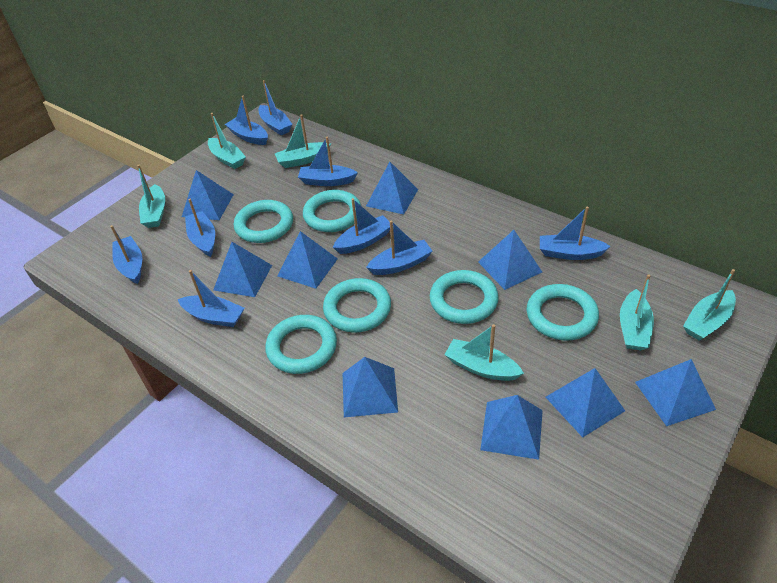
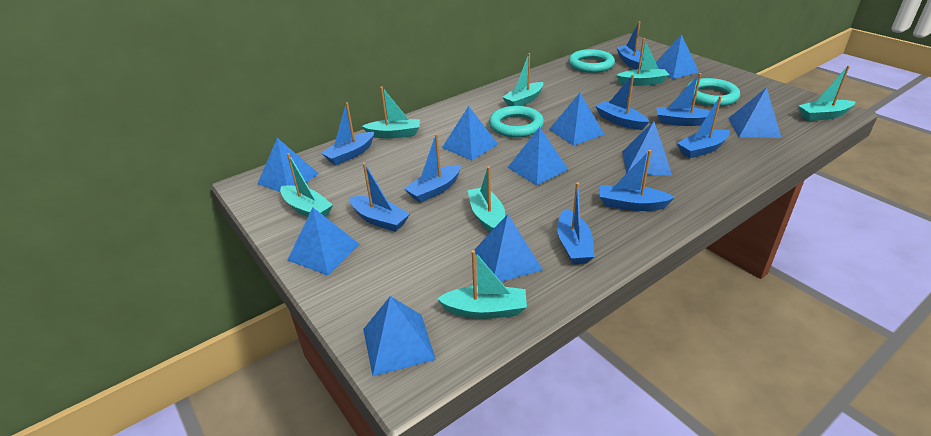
blue pyramid: [182,170,234,220] [213,242,272,297] [278,231,338,289] [343,357,398,417] [366,162,418,215] [478,230,542,290] [480,395,543,460] [546,368,625,437] [635,359,716,426] = 9 -> [258,138,319,192] [288,208,360,276] [363,296,436,376] [442,106,498,161] [474,214,543,282] [507,127,568,185] [549,93,605,146] [622,121,672,176] [656,34,699,79] [728,87,782,138] = 10
turquoise boat: [137,165,165,228] [208,113,246,169] [275,114,331,168] [444,324,524,381] [620,274,654,350] [683,269,736,341] = 6 -> [280,153,333,217] [362,87,420,138] [437,250,527,319] [468,166,505,232] [502,53,543,106] [616,38,669,86] [798,65,855,121] = 7
turquoise ring: [234,200,293,243] [265,315,337,374] [303,190,361,232] [323,278,391,333] [430,270,499,324] [527,284,599,341] = 6 -> [489,106,544,138] [569,49,615,73] [685,78,740,106] = 3

